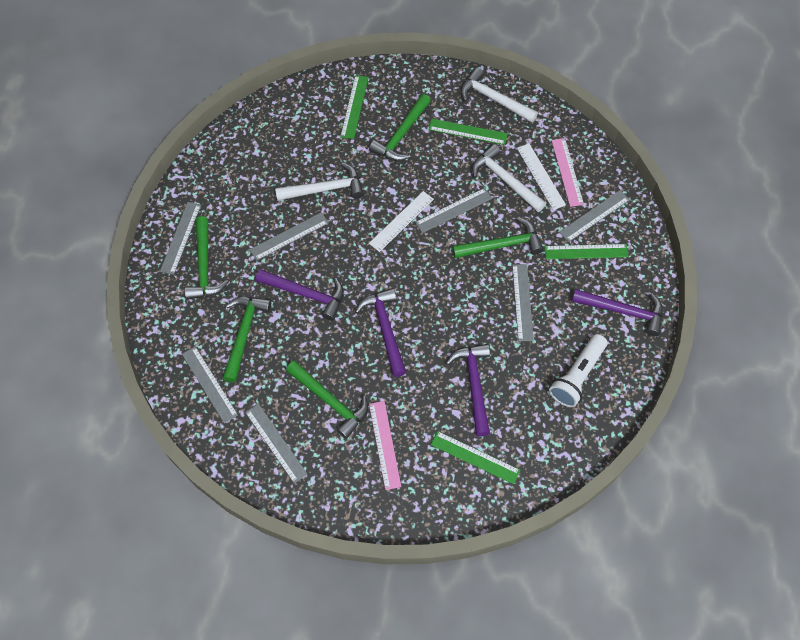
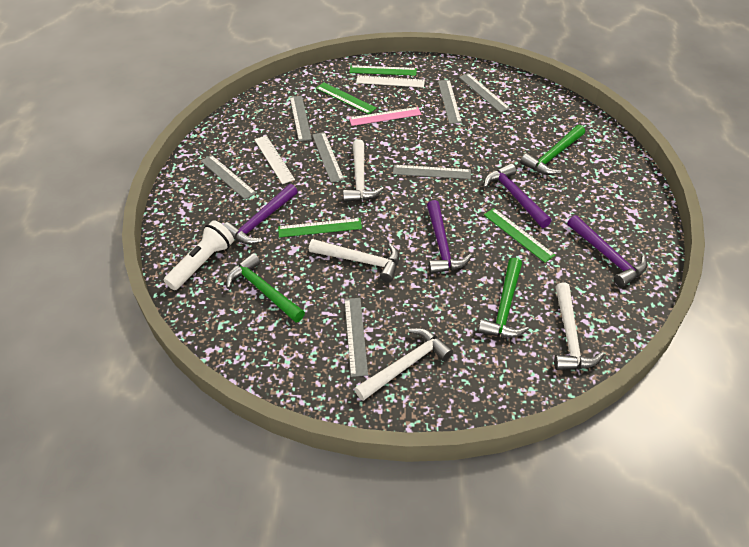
green hammer: [184,216,229,300] [222,297,271,383] [286,361,368,439] [369,94,431,161] [452,217,544,258] = 5 -> [226,253,305,323] [478,258,529,338] [521,125,585,175] = 3
pink ruler: [369,401,401,490] [552,138,584,207] = 2 -> [349,107,421,126] = 1
white hammer: [275,163,364,201] [461,67,538,123] [472,144,546,212] = 3 -> [309,239,399,282] [343,139,384,202] [355,328,453,401] [554,283,604,370] = 4

